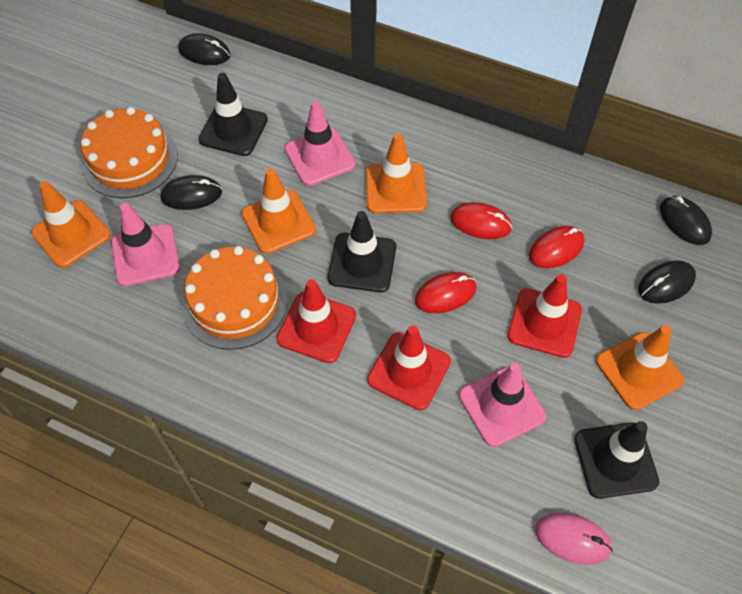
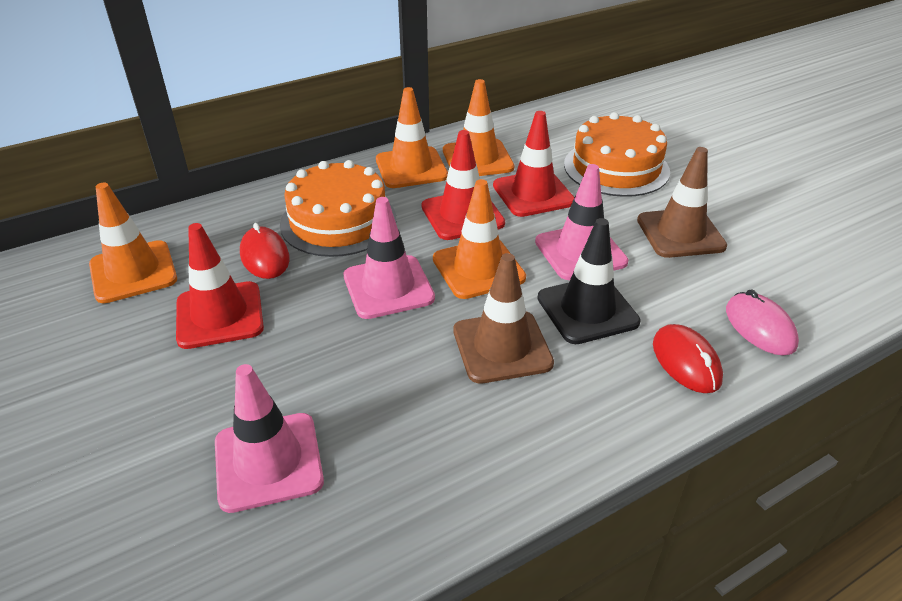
black mouse: [160,175,222,210] [178,33,231,65] [638,260,696,304] [660,196,712,245] = 4 -> none = 0
black traffic cone: [198,73,268,156] [328,211,396,292] [574,421,659,499] = 3 -> [537,218,641,344] = 1
brown traffic cone: none = 0 -> [453,253,554,384] [637,147,727,258] = 2
red mouse: [415,272,476,313] [450,202,512,239] [529,226,584,268] = 3 -> [240,223,290,279] [653,324,723,393] = 2

